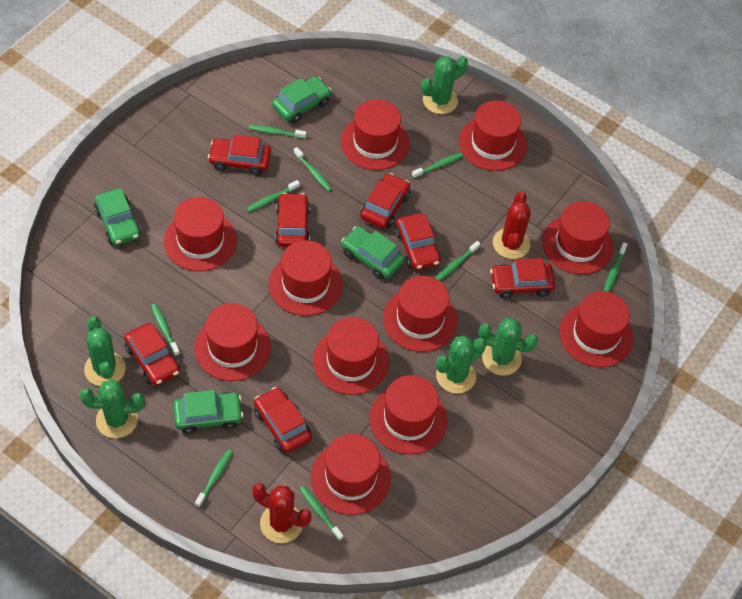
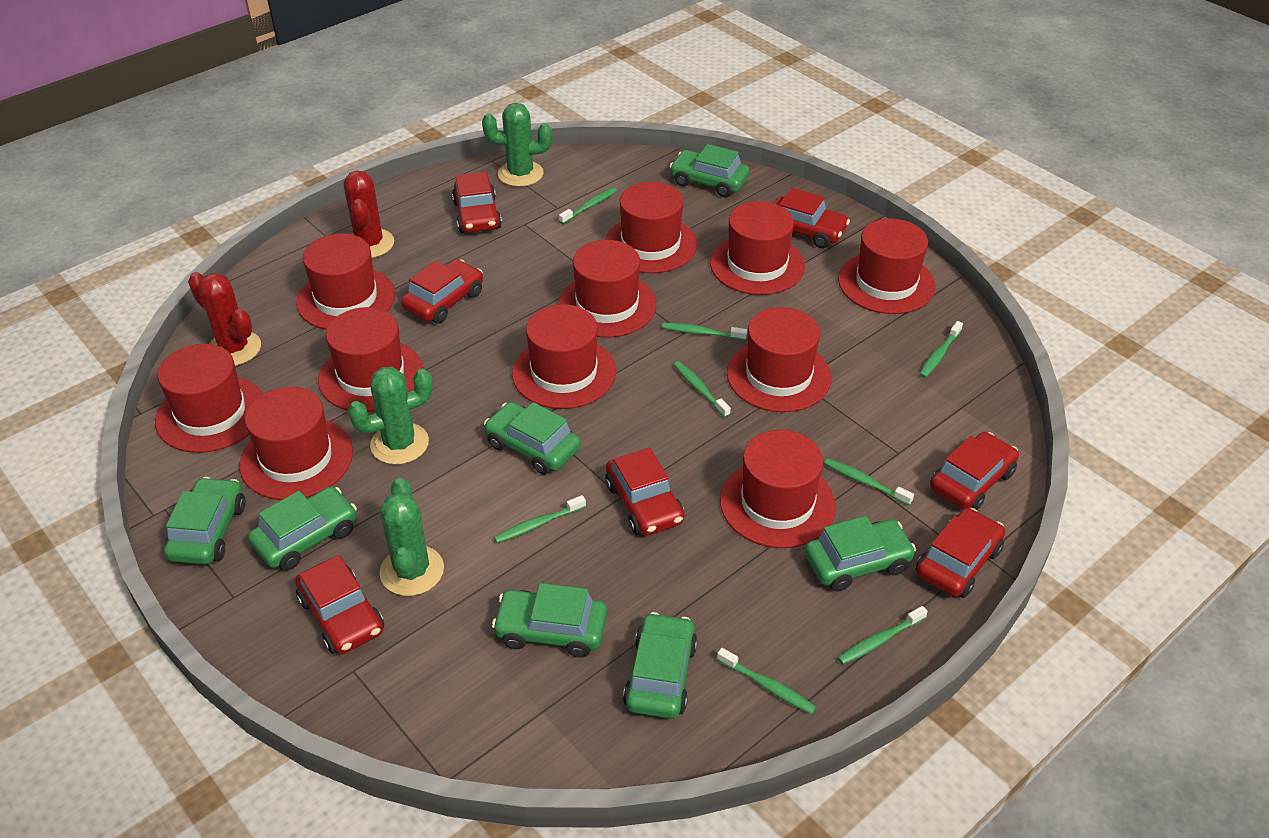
green cactus: [80,379,145,438] [84,316,126,386] [421,56,468,114] [436,336,486,394] [478,318,538,376] = 5 -> [348,367,433,465] [380,478,444,596] [482,103,552,187] = 3
green car: [94,188,141,245] [173,390,244,434] [272,76,332,123] [341,226,405,280] = 4 -> [164,477,246,565] [248,486,357,571] [484,402,581,475] [492,583,607,658] [623,612,698,719] [669,144,750,197] [805,516,916,592] = 7
green toothbrush: [151,304,180,356] [195,450,233,508] [246,180,300,212] [248,125,306,139] [294,147,332,191] [299,486,343,541] [412,153,463,178] [435,241,480,281] [604,242,628,292] = 9 -> [494,495,586,543] [559,188,617,224] [662,323,747,341] [674,361,731,418] [717,648,816,714] [824,458,914,505] [838,606,928,665] [919,321,963,378] = 8

